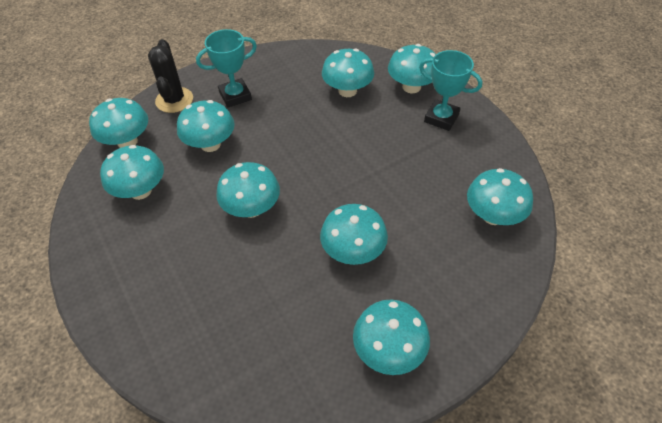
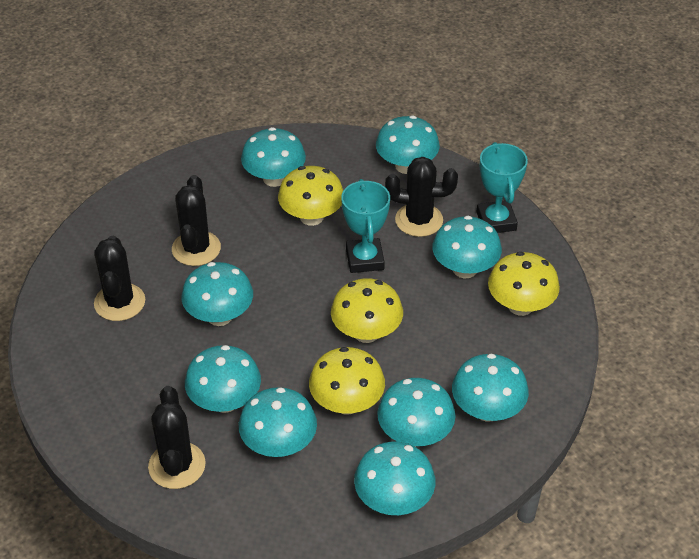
black cactus: [148,39,193,113] = 1 -> [94,236,145,321] [148,386,206,489] [172,175,221,266] [385,157,458,237] = 4
yellow mushroom: none = 0 -> [278,166,343,226] [309,347,385,415] [331,278,403,343] [488,252,560,316] = 4

